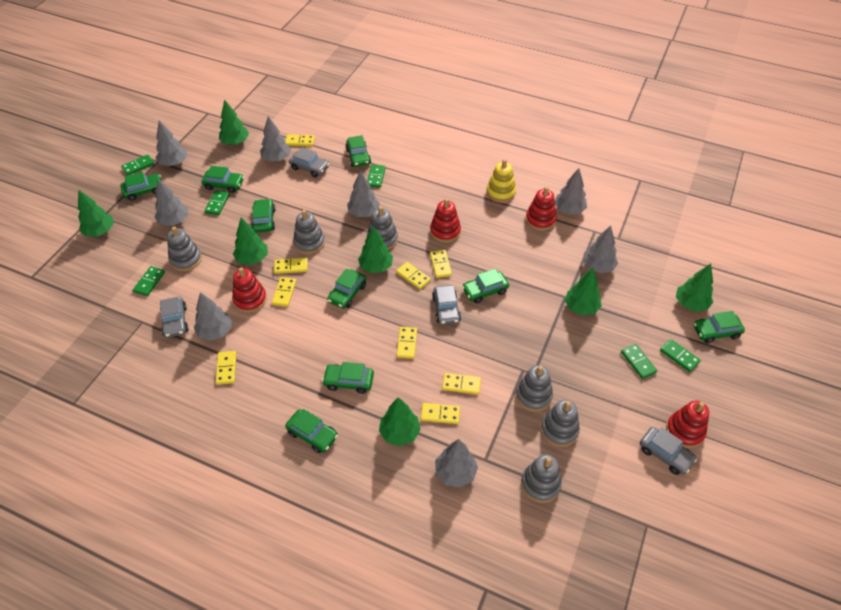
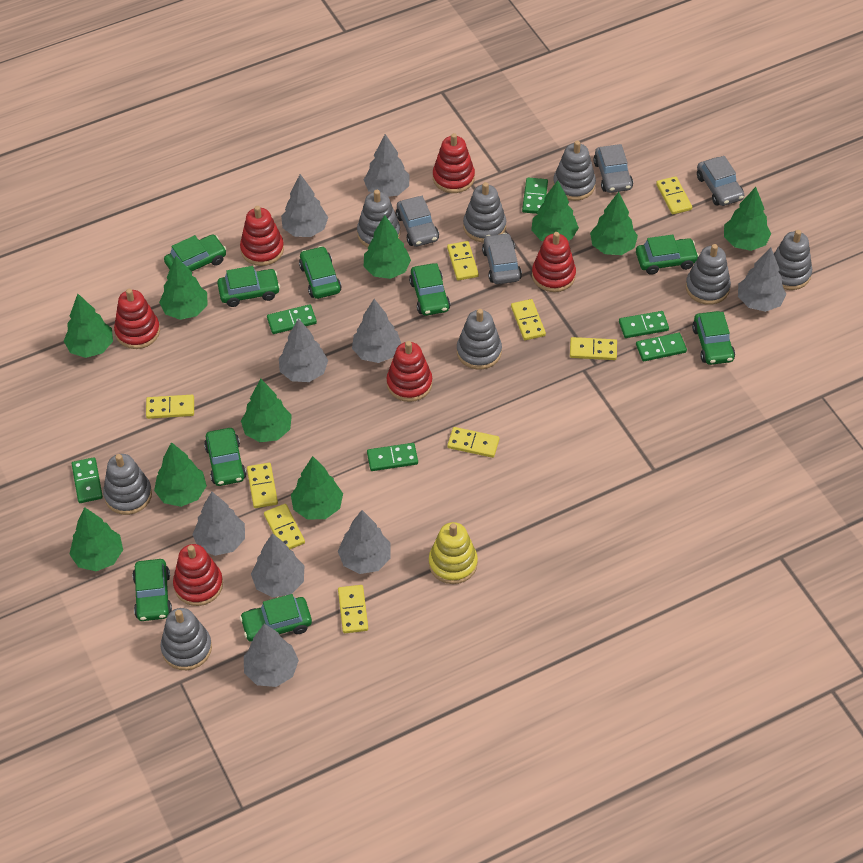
green tree: [78,189,114,237] [219,99,249,145] [233,218,268,265] [358,226,393,273] [379,397,421,446] [564,268,602,316] [676,264,713,312] = 7 -> [64,294,113,358] [69,507,123,571] [154,442,207,507] [159,256,208,320] [241,379,292,442] [291,456,343,520] [364,215,411,279] [531,180,579,241] [590,192,638,255] [724,187,771,251] = 10
grey stacking toy: [167,227,202,271] [293,210,325,254] [367,206,398,250] [516,365,553,411] [521,454,562,503] [541,400,580,447] = 6 -> [103,454,152,515] [161,608,212,670] [357,190,400,248] [457,309,502,369] [463,182,506,243] [553,141,596,201] [686,244,731,305] [774,230,812,290] = 8
grey tree: [155,179,188,226] [156,121,187,166] [194,292,231,341] [260,116,291,161] [347,171,380,217] [435,439,478,488] [555,168,587,215] [583,225,618,273] = 8 -> [192,492,245,556] [244,624,299,687] [251,533,304,597] [279,318,328,382] [281,174,328,237] [338,510,391,574] [352,299,401,363] [364,134,410,197] [738,248,787,312] = 9
red stacking toy: [232,267,267,313] [430,198,461,243] [526,187,557,231] [666,401,709,448] = 4 -> [114,289,160,349] [173,544,223,606] [240,206,284,266] [386,341,432,402] [433,133,475,193] [532,232,576,292] = 6

